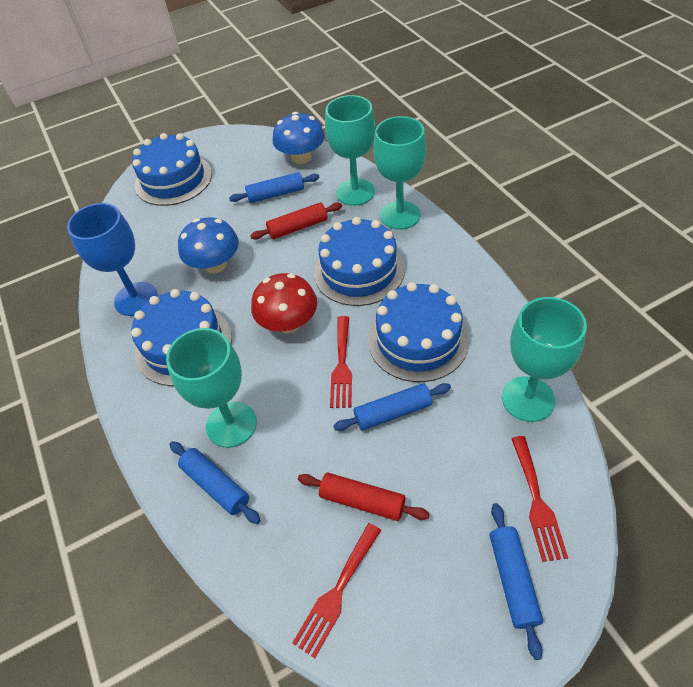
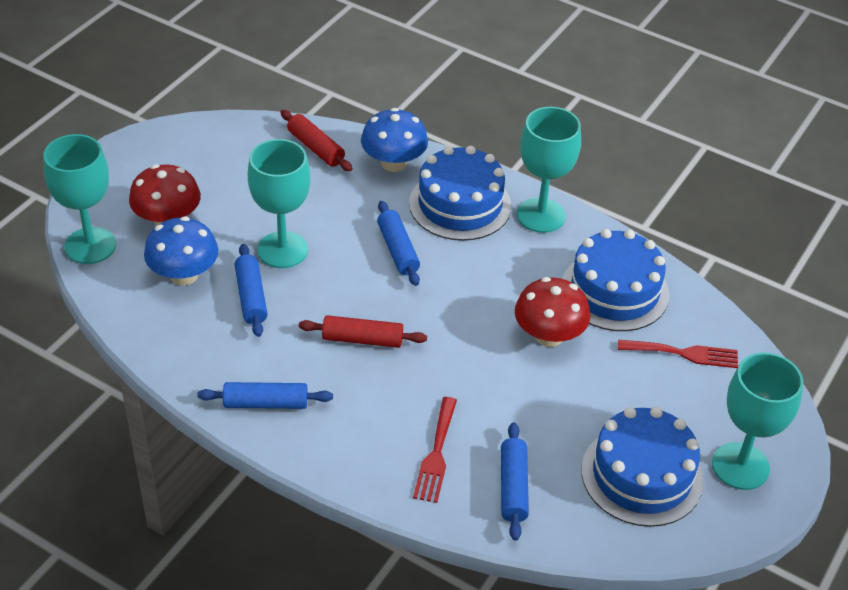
blue cake: [131,289,232,386] [132,133,212,206] [314,217,405,306] [368,282,469,382] = 4 -> [409,146,511,241] [562,229,669,331] [581,407,704,527] = 3
blue goblet: [67,203,158,316] = 1 -> none = 0
red fork: [292,523,381,658] [330,316,352,408] [511,436,568,562] = 3 -> [413,397,457,503] [618,340,738,368] = 2
red mushroom: [251,273,317,333] = 1 -> [129,164,201,226] [515,277,590,347] = 2

